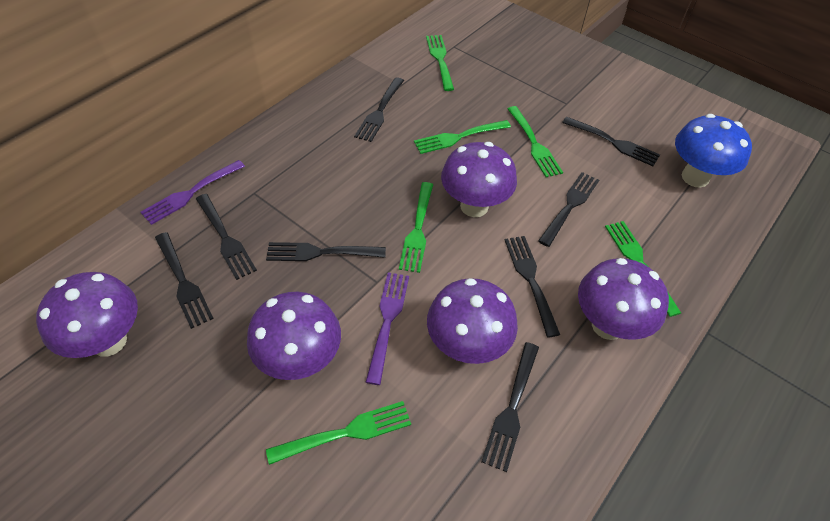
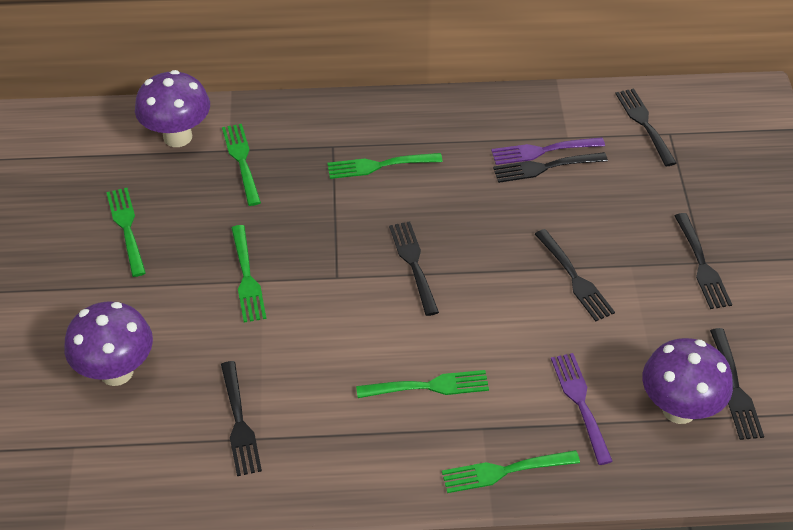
black fork: [155,232,214,329] [196,194,257,280] [266,242,386,261] [354,77,404,142] [481,342,539,472] [505,236,560,337] [538,172,599,247] [562,117,660,166] = 8 -> [221,361,262,476] [389,221,439,316] [493,152,608,183] [535,229,615,322] [615,88,676,166] [675,213,732,309] [710,328,764,440] = 7
blue mushroom: [675,114,752,188] = 1 -> none = 0
purple mushroom: [36,272,138,358] [247,292,341,380] [427,278,518,364] [441,142,517,217] [578,258,669,340] = 5 -> [64,302,153,386] [135,70,210,147] [642,338,733,424] = 3

